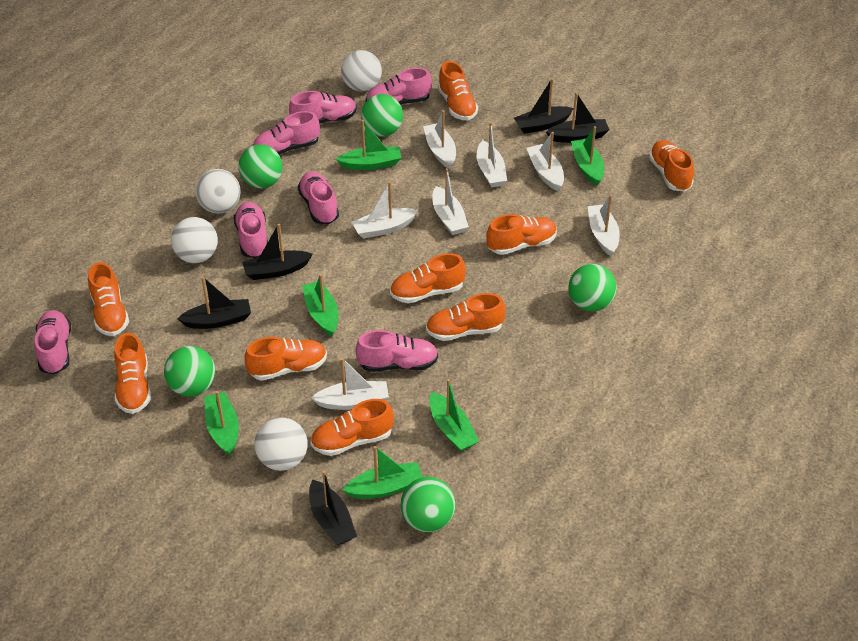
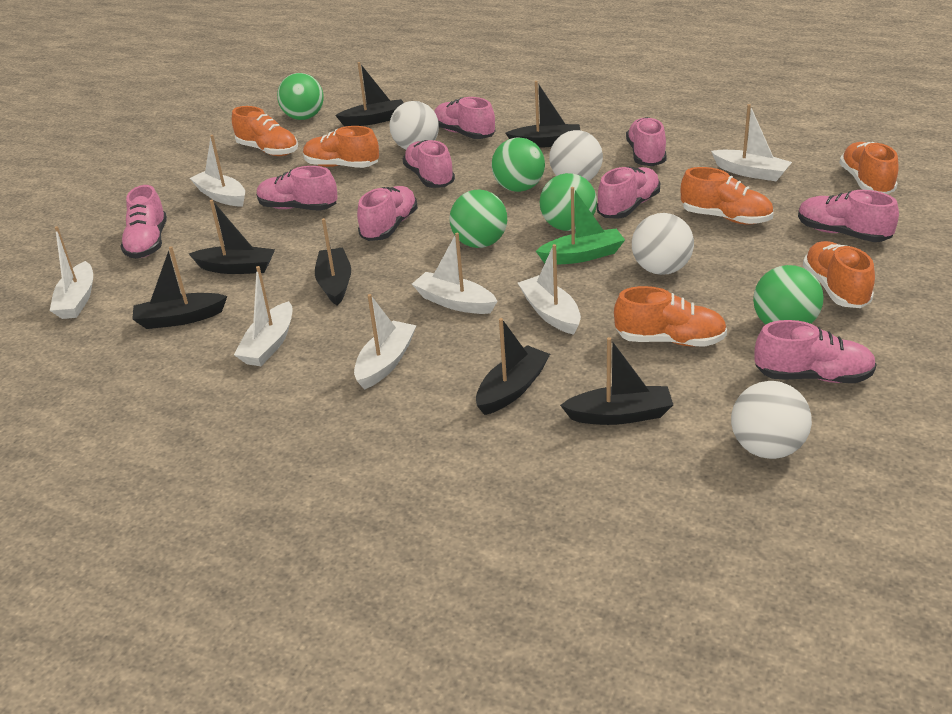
black boat: [177,277,251,329] [242,224,313,280] [309,470,357,545] [514,79,574,134] [546,92,610,143] = 5 -> [132,246,227,329] [189,200,275,274] [315,218,351,306] [335,62,404,126] [476,318,550,415] [505,81,580,148] [560,337,673,425] = 7
green boat: [204,391,239,456] [302,274,338,336] [336,120,401,170] [342,446,423,499] [429,379,479,451] [571,126,604,186] = 6 -> [536,187,625,265] = 1
orange shoe: [88,262,129,336] [114,333,151,414] [245,337,327,381] [310,399,394,456] [390,253,466,303] [426,293,506,341] [438,61,478,120] [486,214,557,255] [649,140,694,192] = 9 -> [232,106,298,156] [303,126,379,168] [614,286,727,347] [681,167,773,225] [803,241,875,308] [839,142,899,194] = 6
pink shoe: [35,310,71,374] [234,202,268,258] [253,111,320,155] [289,91,357,124] [298,171,339,224] [355,330,438,372] [366,68,432,105] = 7 -> [120,185,167,259] [257,166,338,211] [357,186,418,241] [403,140,455,188] [434,97,495,139] [597,167,660,219] [626,117,667,166] [754,320,877,383] [798,190,899,242] = 9

